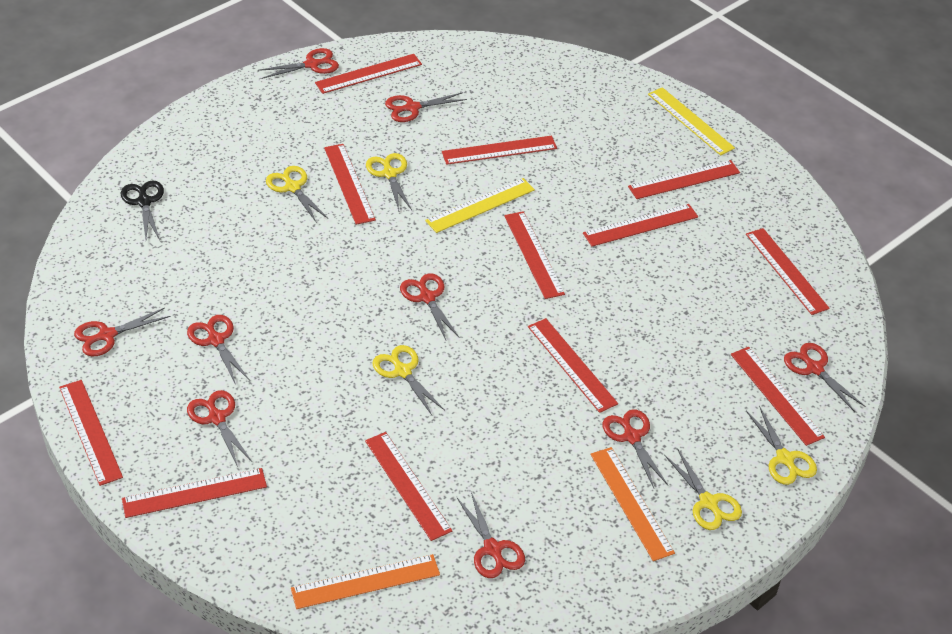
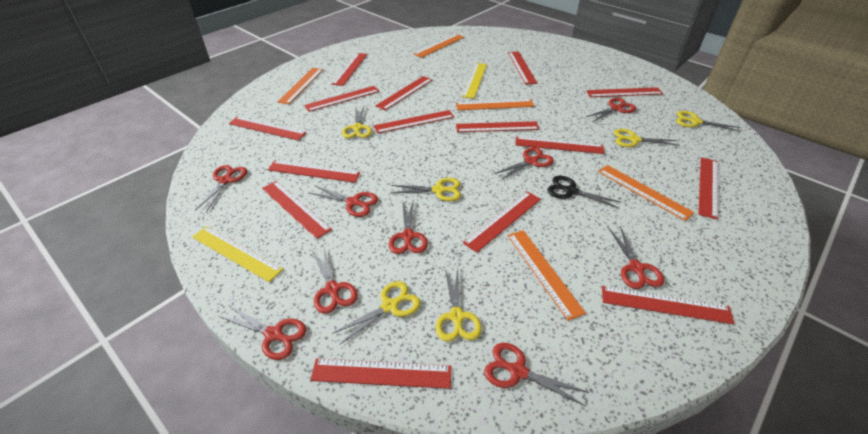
orange ruler: [291,554,440,609] [591,447,675,561] = 2 -> [277,68,323,104] [414,34,464,58] [456,99,534,110] [507,230,586,321] [598,165,694,221] = 5
red ruler: [59,380,123,486] [122,468,267,518] [315,54,422,94] [324,144,376,225] [365,432,452,541] [442,136,557,165] [504,211,565,299] [528,318,618,413] [583,204,698,247] [628,160,740,199] [731,347,825,446] [746,228,830,315] = 12 -> [229,116,306,141] [262,181,332,239] [268,160,360,183] [304,86,380,112] [310,358,451,389] [332,53,367,86] [374,110,454,134] [375,76,432,110] [456,121,540,132] [463,191,541,253] [508,52,537,85] [516,136,605,154] [586,87,663,97] [602,286,735,324] [698,157,718,220] = 15
yellow scissors: [266,166,329,223] [366,153,412,211] [372,345,445,415] [664,448,742,530] [746,406,817,485] = 5 -> [332,281,421,344] [342,105,372,138] [391,178,461,201] [436,268,482,342] [614,129,680,147] [676,111,741,132] = 6

